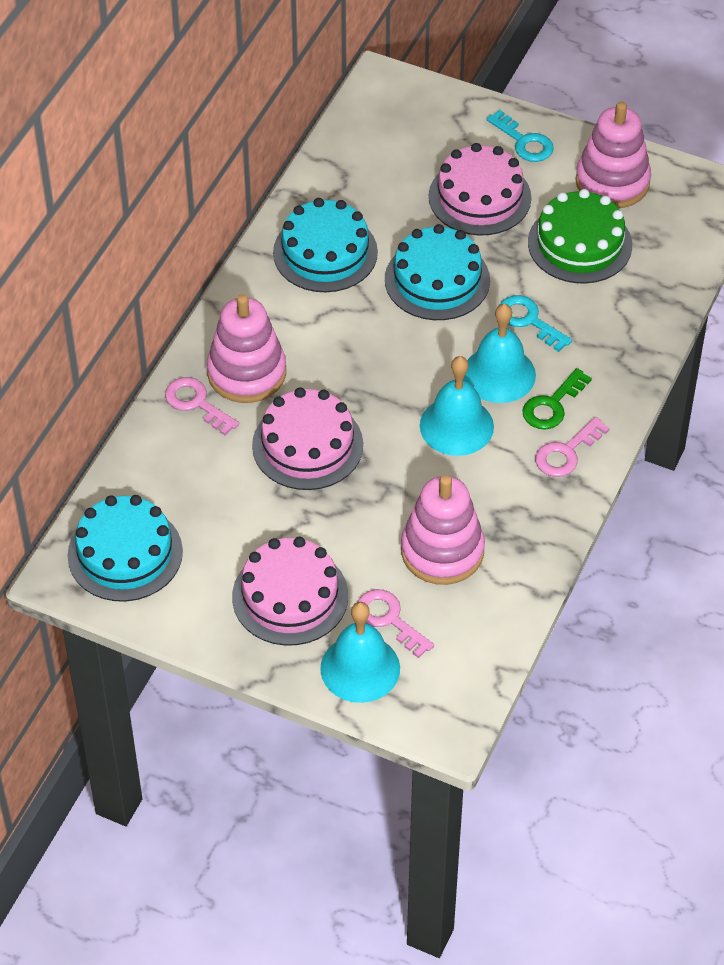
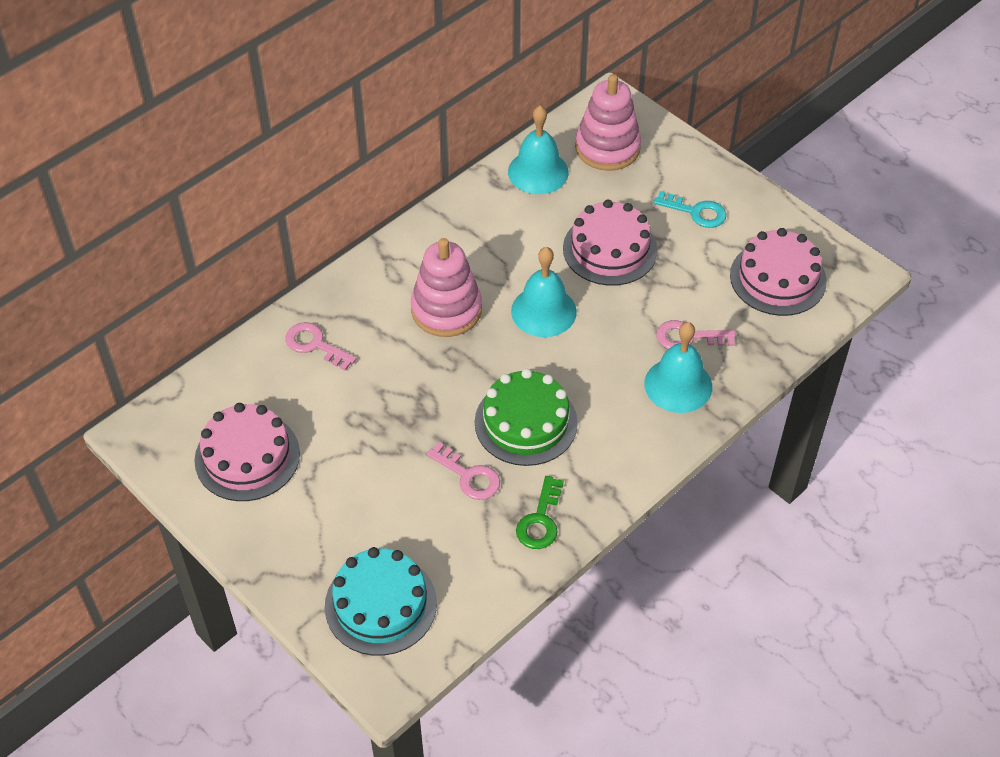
pink stacking toy: [207,294,286,403] [401,475,485,585] [575,101,651,208] = 3 -> [411,238,482,337] [575,74,641,171] = 2
turquoise cake: [68,495,183,602] [273,198,378,292] [385,224,490,320] = 3 -> [325,547,437,656] = 1
turquoise key: [486,110,554,162] [500,295,572,352] = 2 -> [654,191,726,228] = 1

